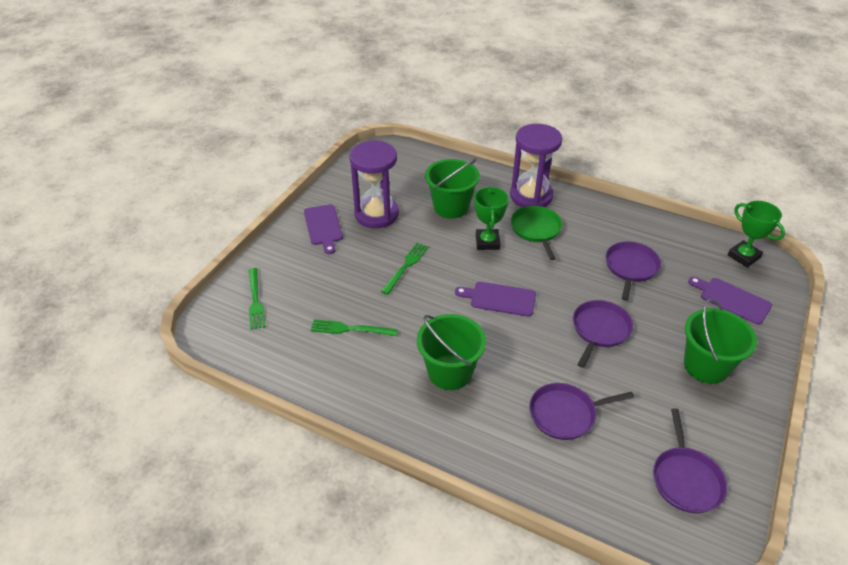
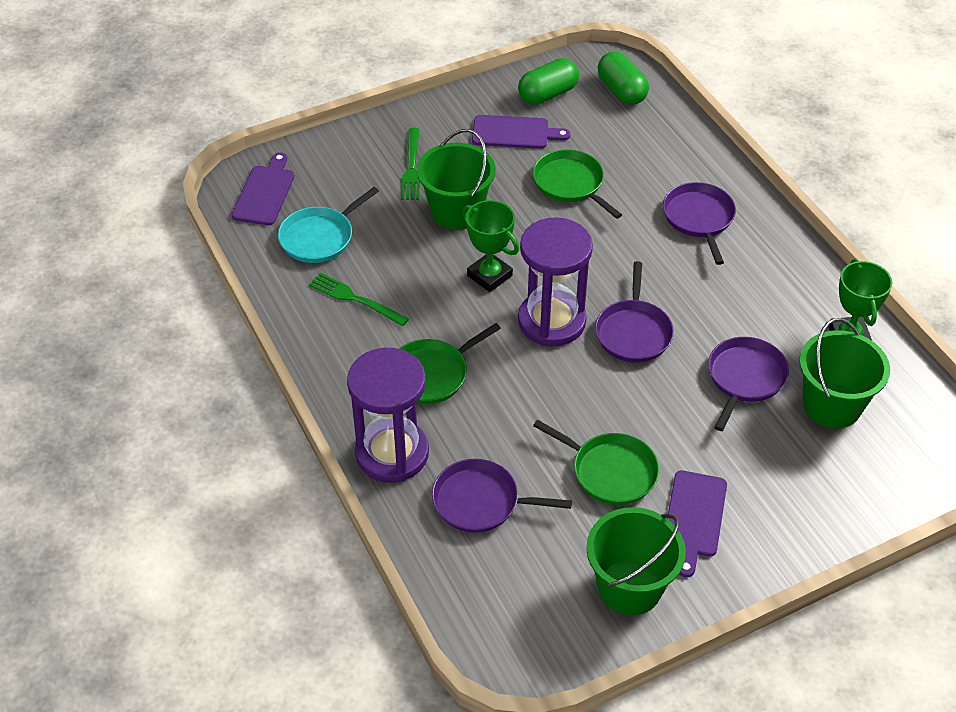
green capsule: none = 0 -> [518,58,579,105] [598,51,649,105] = 2
green fork: [249,268,266,330] [310,319,398,336] [381,243,429,295] = 3 -> [309,273,409,326] [401,128,420,200] = 2
green pan: [511,206,562,260] = 1 -> [398,323,501,404] [533,149,622,219] [533,420,659,505] = 3
turquoise pan: none = 0 -> [278,187,379,263] = 1

